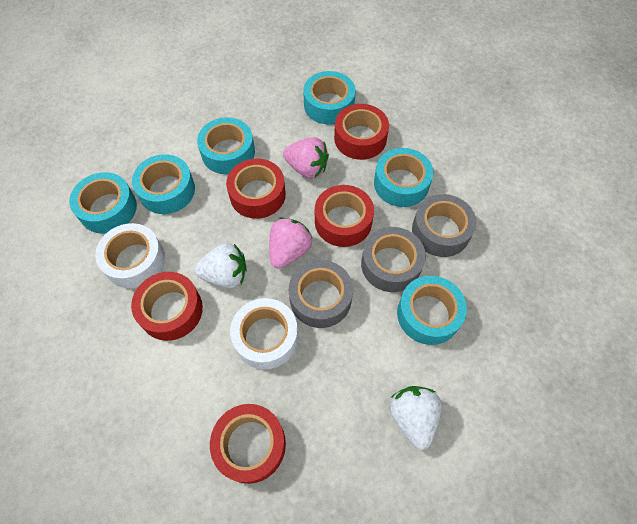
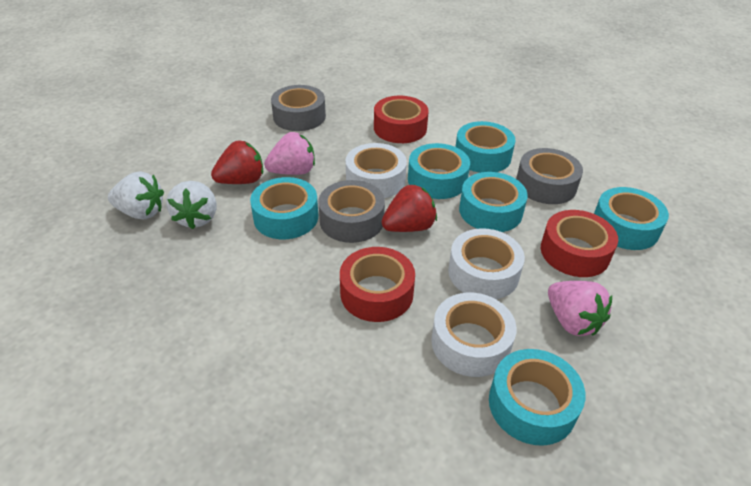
red strawberry: none = 0 -> [211,141,263,184] [382,185,437,232] = 2
red tape: [131,272,203,341] [210,404,286,484] [226,158,286,219] [315,185,374,247] [334,104,389,160] = 5 -> [340,247,415,322] [374,96,429,143] [541,210,618,277] = 3
white tape: [95,223,165,289] [230,298,298,369] = 2 -> [346,143,407,198] [431,293,517,377] [448,228,525,299] = 3

